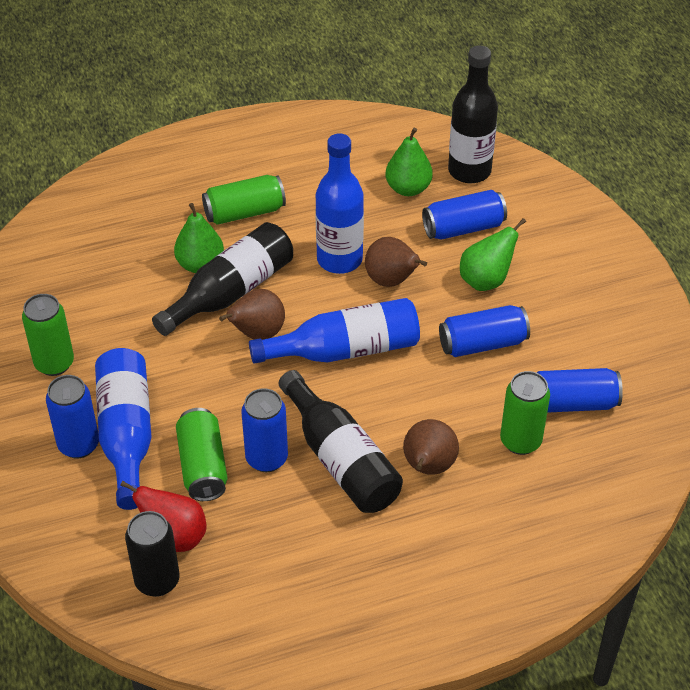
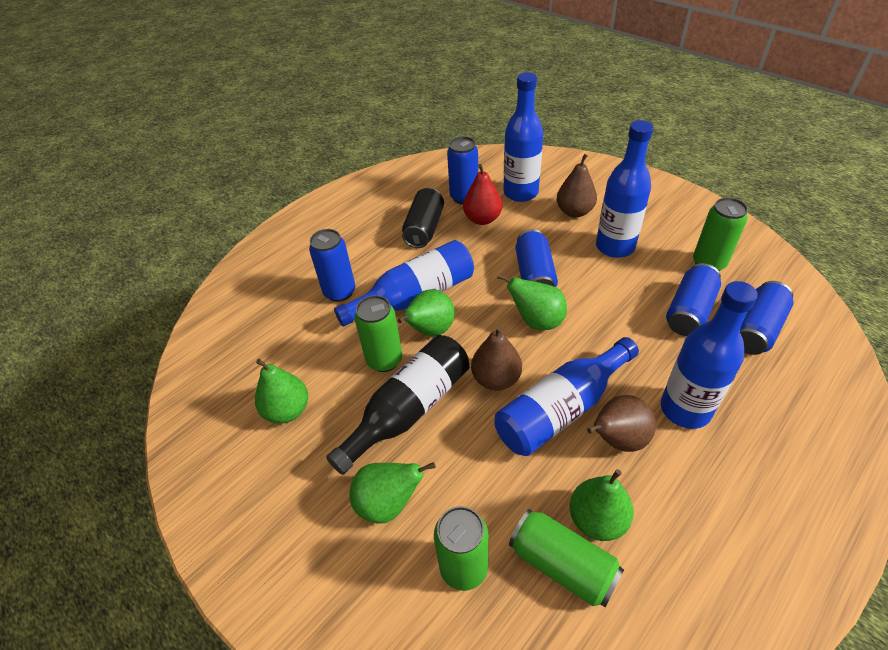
black bottle: [152,222,293,336] [279,370,403,513] [448,45,498,183] = 3 -> [326,335,469,475] = 1
blue bottle: [95,348,152,510] [249,298,420,364] [315,133,364,274] = 3 -> [334,240,474,326] [495,337,639,456] [503,72,543,202] [596,120,653,258] [661,281,758,429] = 5
green pear: [174,203,224,273] [386,128,433,196] [460,218,526,291] = 3 -> [255,359,308,424] [350,462,436,524] [398,289,455,336] [497,274,567,330] [570,469,634,541] = 5

